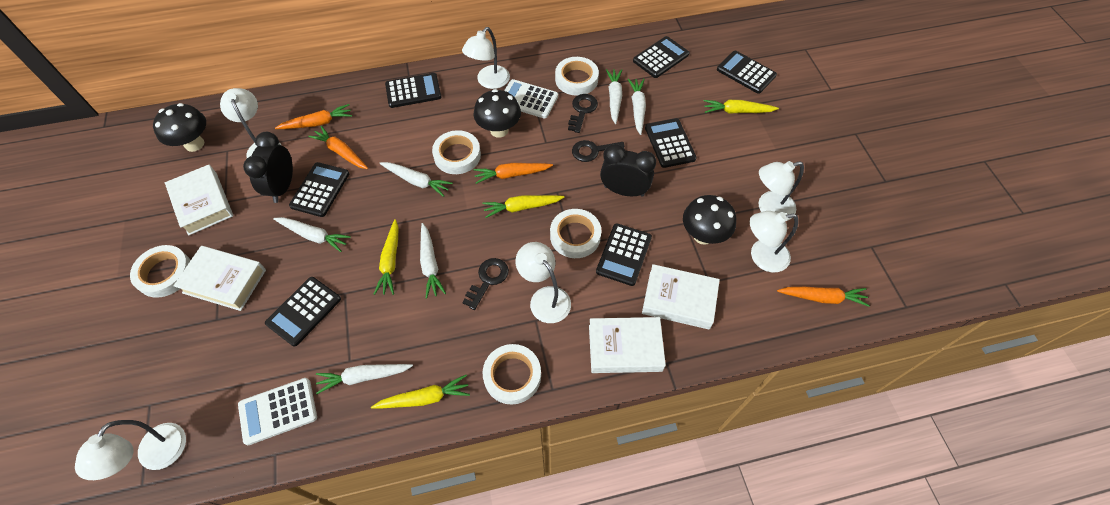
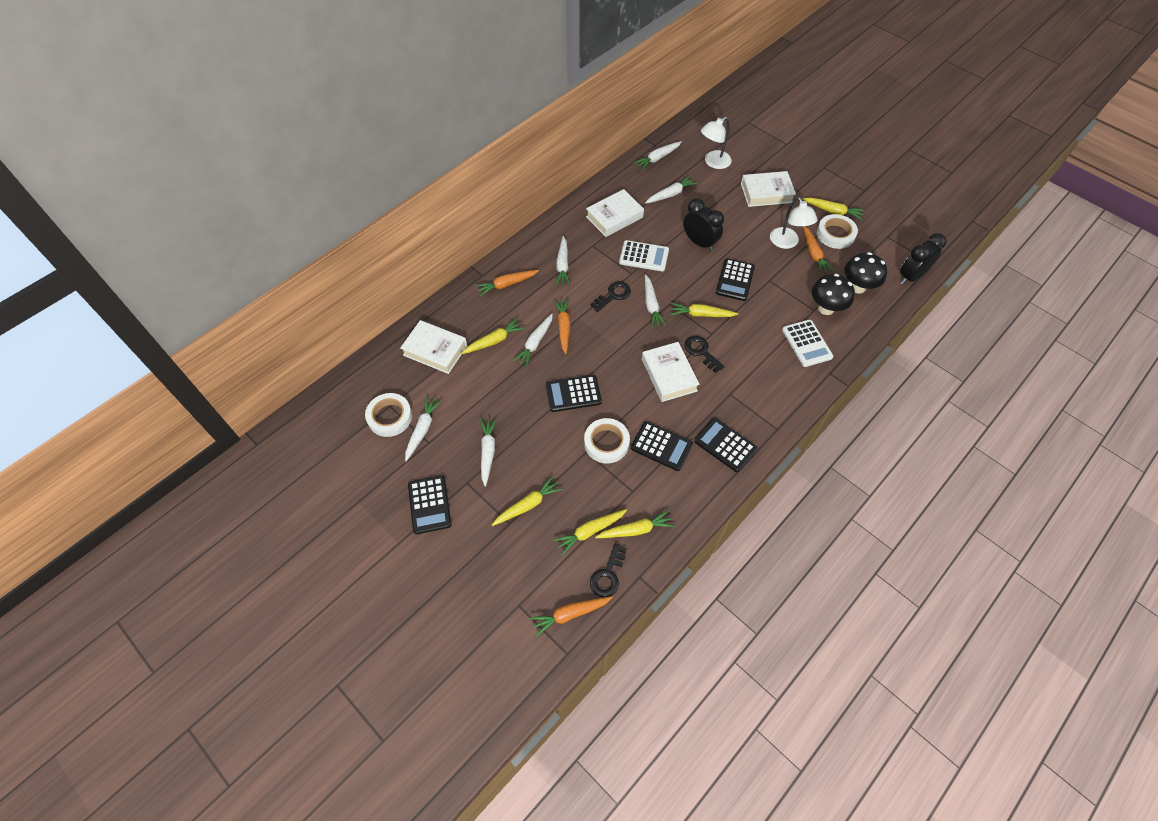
black calculator: [265,277,341,347] [289,162,349,217] [385,73,441,108] [596,223,652,286] [633,36,690,78] [645,118,697,168] [717,51,777,94] = 7 -> [408,475,452,534] [546,375,602,412] [631,421,693,471] [694,418,757,472] [716,258,755,301] = 5
black mushroom: [153,103,206,152] [474,89,521,138] [683,195,736,245] = 3 -> [812,274,855,315] [844,252,887,293] = 2
white carrot: [273,217,351,252] [316,364,413,394] [380,162,453,197] [420,223,446,299] [606,69,622,124] [628,79,646,135] = 6 -> [405,396,442,461] [480,418,497,486] [513,313,553,367] [555,236,570,286] [634,141,682,170] [645,175,698,204] [645,274,667,328] = 7
white lamp: [75,420,186,480] [220,88,281,158] [462,27,510,89] [515,242,571,323] [750,211,798,272] [759,161,804,221] = 6 -> [701,117,732,169] [770,197,817,249] = 2
white tape: [130,245,191,298] [432,130,481,174] [483,344,541,405] [550,209,601,258] [555,57,599,96] = 5 -> [365,393,412,437] [584,418,630,463] [817,214,858,249] = 3
yellow carrot: [371,375,470,409] [374,219,399,295] [482,195,564,218] [704,100,779,114] = 4 -> [461,318,525,355] [492,476,562,526] [553,509,627,555] [595,510,675,538] [670,303,738,317] [802,198,865,220] = 6

